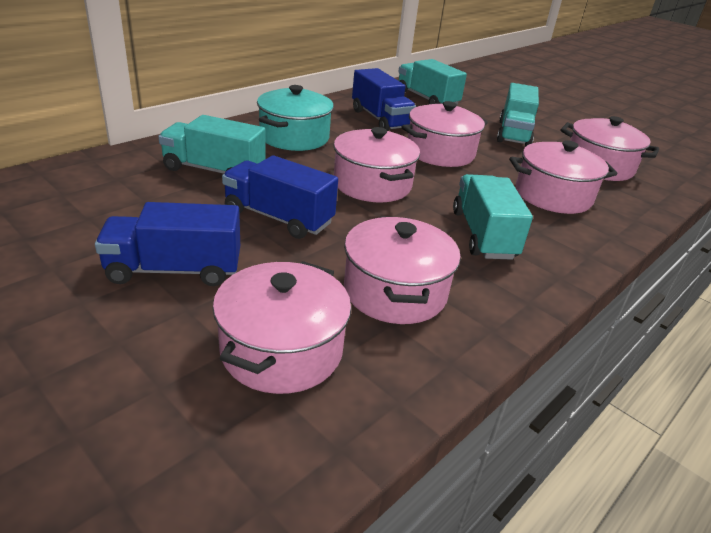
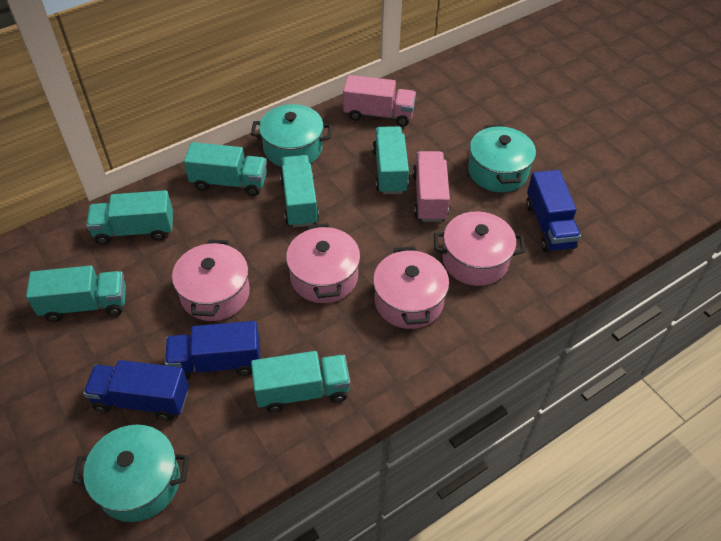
pink pot: [212,261,351,394] [333,127,420,202] [344,216,461,324] [402,101,488,167] [509,140,618,214] [560,116,659,181] = 6 -> [172,239,250,321] [286,223,360,303] [373,246,449,329] [434,211,525,286] = 4
pink truck: none = 0 -> [343,75,416,126] [412,151,450,222] = 2
turquoise pot: [257,85,334,151] = 1 -> [72,425,189,522] [251,104,332,167] [468,124,536,192] = 3
turquoise truck: [158,115,265,174] [398,59,467,105] [453,174,533,260] [497,83,539,147] = 4 -> [26,265,126,322] [86,190,173,245] [184,142,267,196] [251,351,350,412] [280,155,319,227] [372,126,409,194] = 6

